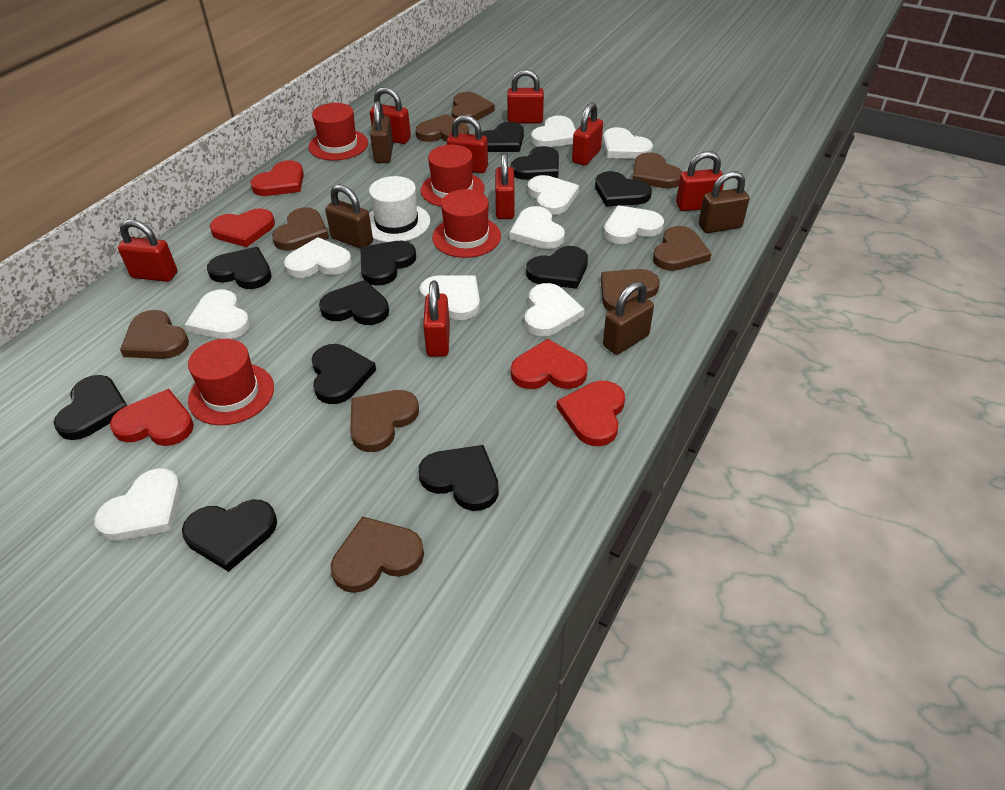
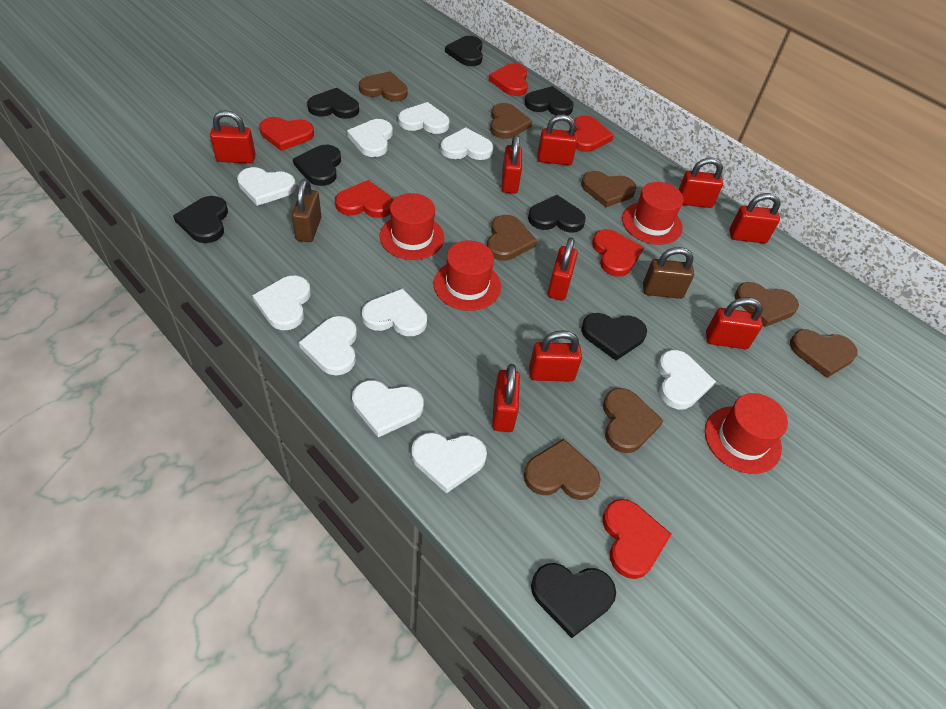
black heart: [54,375,127,440] [182,500,277,572] [207,247,271,289] [312,344,376,404] [319,280,389,325] [360,241,416,285] [419,445,499,511] [482,122,524,152] [510,146,559,180] [526,246,588,289] [595,171,652,207] = 11 -> [173,196,228,243] [293,145,341,186] [307,88,359,119] [445,36,483,66] [525,86,574,116] [528,195,586,233] [531,563,616,638] [581,313,647,361] = 8
brown heart: [120,310,189,359] [272,207,329,251] [330,516,424,593] [350,390,419,452] [416,114,469,142] [452,92,495,124] [601,269,660,311] [633,152,682,188] [653,226,711,271] = 9 -> [359,71,408,102] [487,215,537,261] [490,103,532,139] [524,439,601,500] [581,171,636,207] [603,388,664,453] [735,282,799,327] [790,329,858,378] = 8
brown padlock: [325,184,373,248] [370,101,393,163] [603,282,654,355] [699,171,749,233] = 4 -> [292,179,321,242] [643,247,694,299] = 2
red heart: [110,389,194,446] [210,208,275,247] [250,160,304,196] [511,339,588,389] [557,381,625,446] = 5 -> [259,117,314,151] [335,180,393,218] [489,63,528,96] [574,115,614,152] [592,229,644,277] [603,499,672,579] = 6
red padlock: [118,219,177,282] [370,87,411,144] [423,281,450,357] [447,115,488,173] [495,152,515,219] [507,69,544,123] [572,103,603,166] [676,151,724,211] = 8 -> [210,110,256,163] [492,364,520,432] [502,134,522,194] [529,330,582,382] [537,114,578,165] [548,237,578,301] [679,158,723,208] [706,298,763,349] [729,193,781,243] = 9
white hat: [369,176,430,242] = 1 -> none = 0

